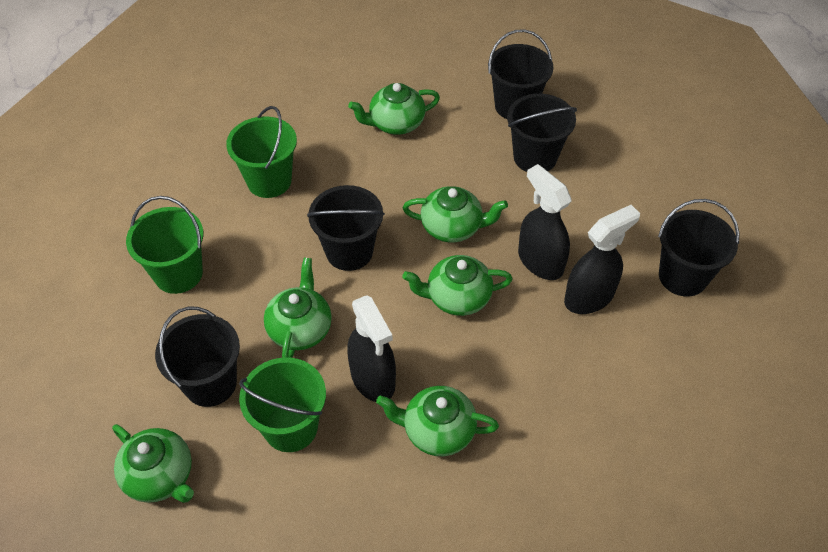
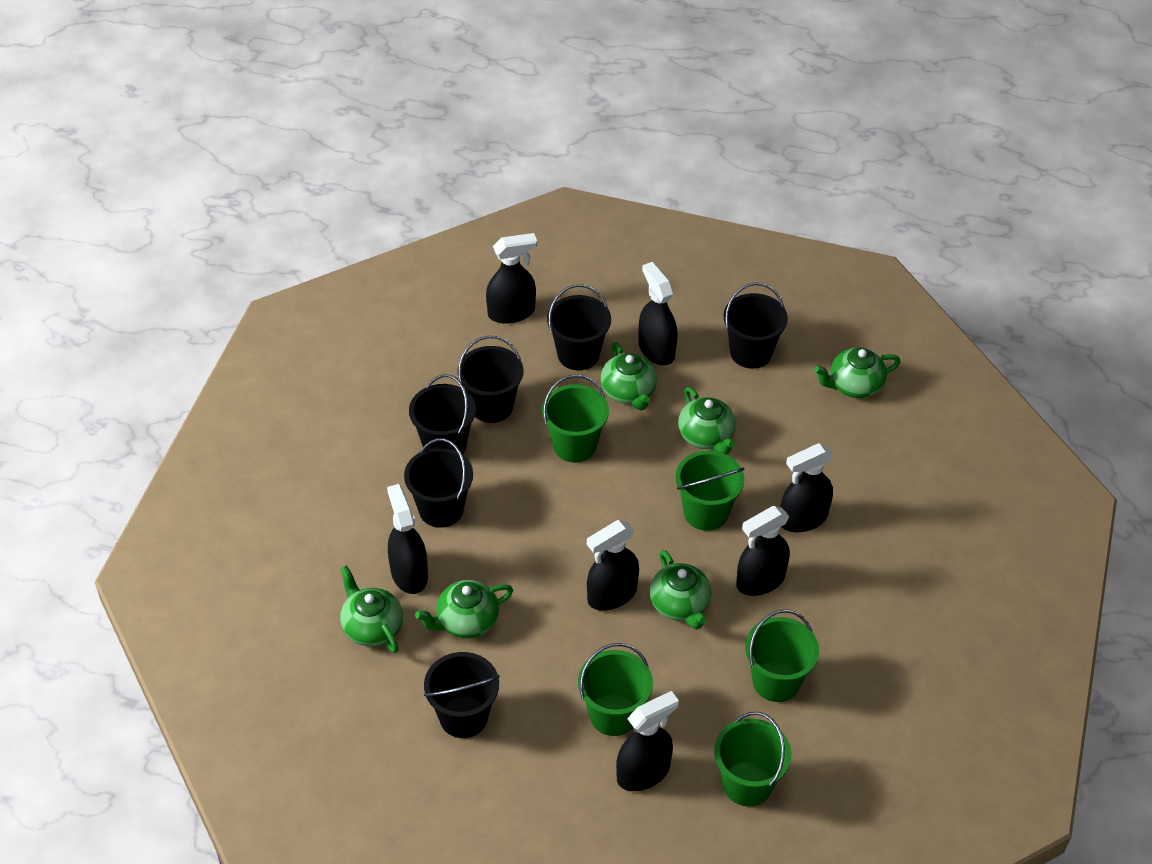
black bucket: [155,307,240,407] [307,185,385,271] [488,29,554,119] [507,94,577,172] [658,199,740,297] = 5 -> [404,438,473,528] [409,374,476,454] [424,652,500,738] [458,336,523,423] [547,284,611,371] [724,282,788,369] = 6
black spray bottle: [347,295,396,402] [518,164,572,280] [564,205,640,314] = 3 -> [387,484,428,594] [486,233,537,324] [587,520,639,611] [616,691,679,791] [639,262,678,365] [736,506,790,596] [781,443,833,532] = 7
green bucket: [126,196,203,294] [226,106,297,198] [239,357,326,452] = 3 -> [542,374,609,463] [578,643,653,736] [675,451,744,531] [714,712,791,806] [745,609,819,702] = 5

